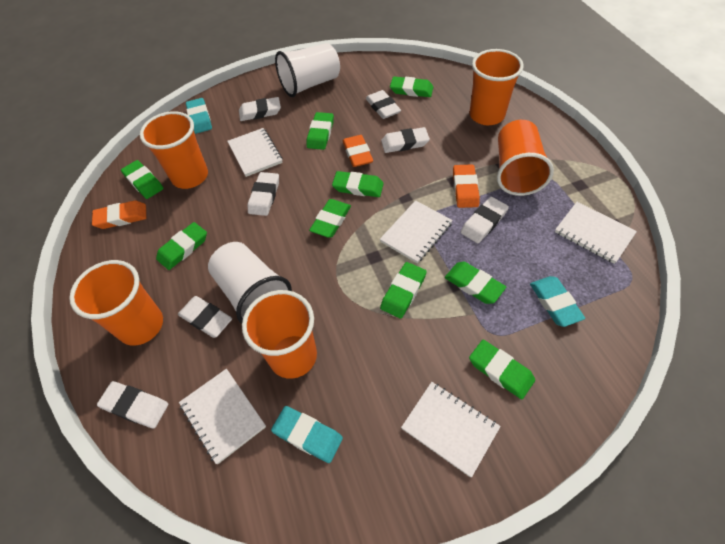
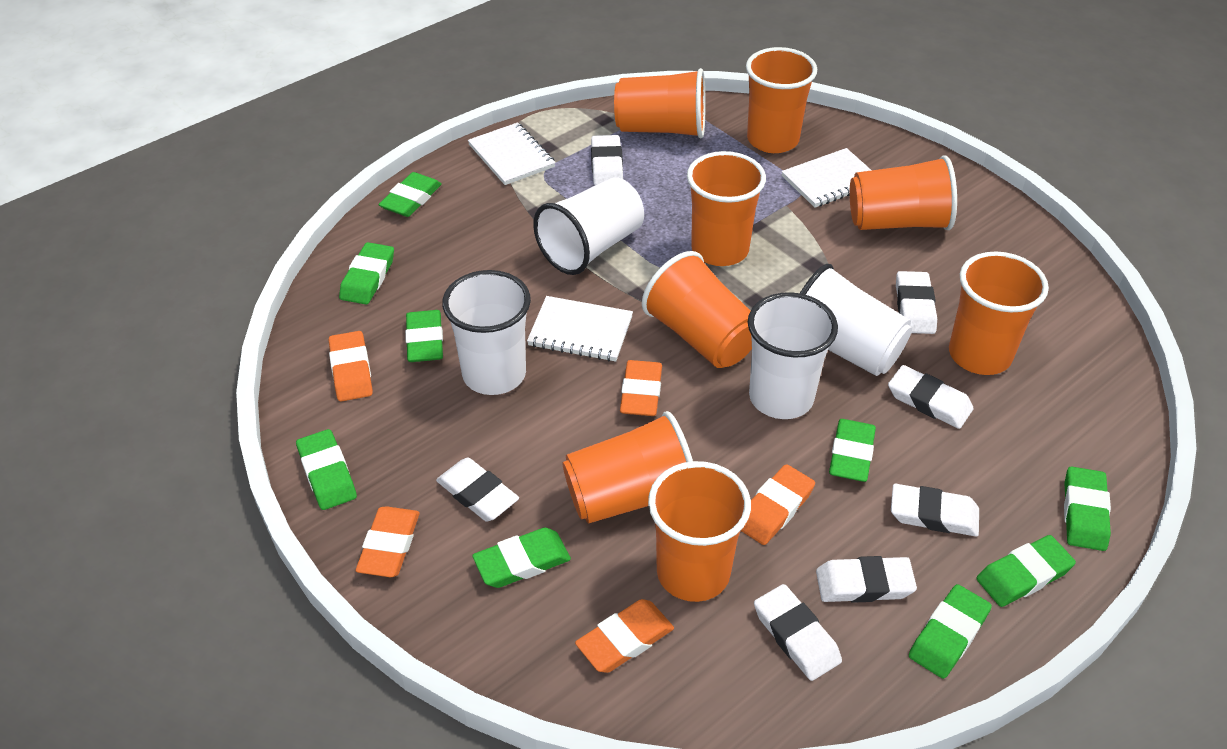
orange cup: [69,260,163,346] [140,111,208,189] [242,290,317,379] [469,49,524,125] [497,120,554,196] = 5 -> [562,411,693,524] [614,68,706,138] [642,251,752,368] [648,461,751,602] [687,151,766,266] [746,47,817,153] [850,155,957,230] [949,251,1049,375] = 8
orange eraser: [92,201,146,229] [343,135,373,167] [453,164,480,208] = 3 -> [329,331,373,401] [356,506,420,577] [575,599,674,673] [620,360,662,416] [741,464,815,545] = 5
turquoise eraser: [186,98,212,134] [271,406,343,463] [530,276,585,327] = 3 -> none = 0
white cup: [208,242,292,324] [275,43,340,97] = 2 -> [442,270,531,395] [533,177,644,275] [748,292,838,419] [800,264,912,376] = 4
white notebook: [179,369,266,464] [227,128,283,177] [380,200,453,263] [401,382,501,477] [555,202,637,264] = 5 -> [468,122,555,185] [527,296,633,361] [781,148,871,208] = 3

